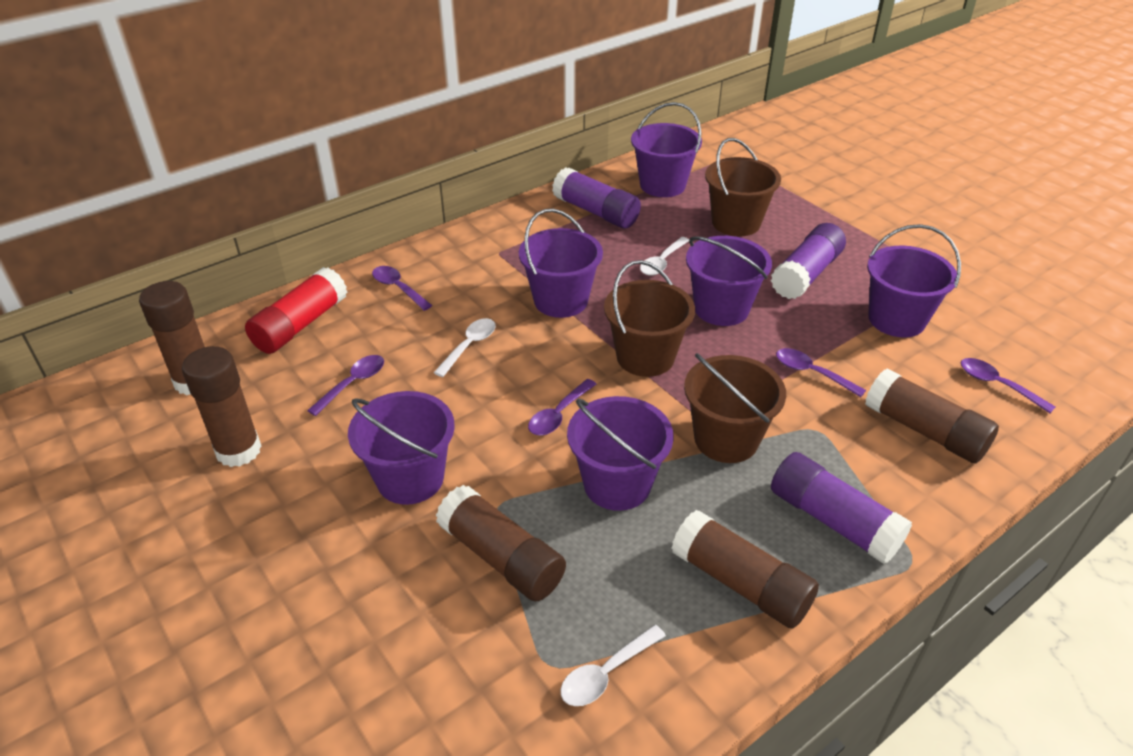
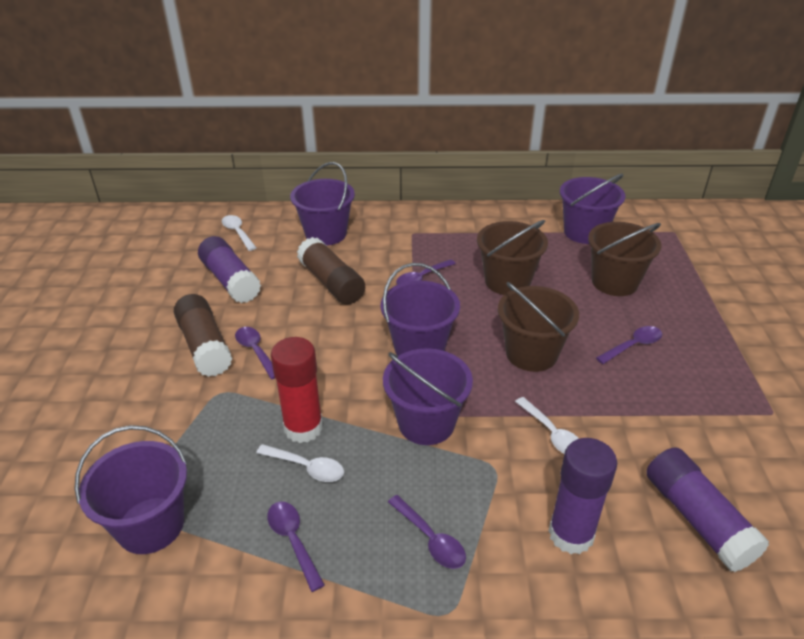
brown glue stick: [139,281,205,395] [182,346,261,467] [436,485,566,601] [671,510,819,629] [865,369,999,464] = 5 -> [174,294,232,377] [297,237,365,305] = 2
purple bucket: [348,391,455,505] [519,209,603,318] [567,396,674,511] [631,102,702,197] [686,236,772,326] [867,224,961,338] = 6 -> [74,425,187,554] [290,162,355,246] [381,263,460,356] [383,348,473,445] [560,174,625,244] = 5

